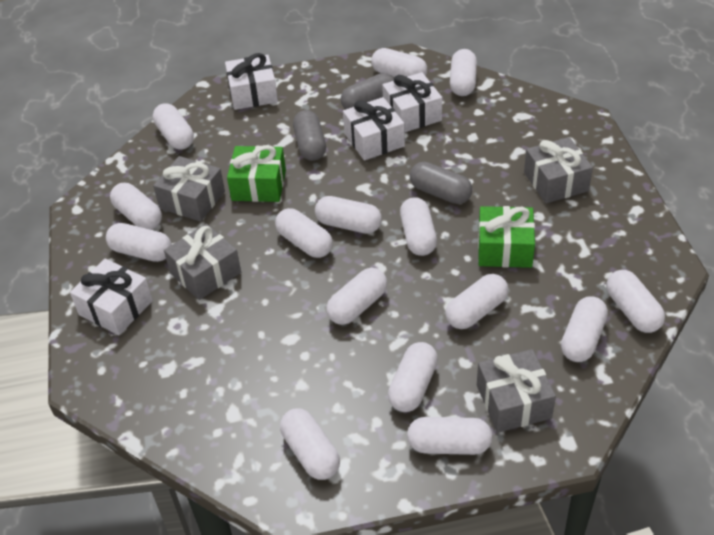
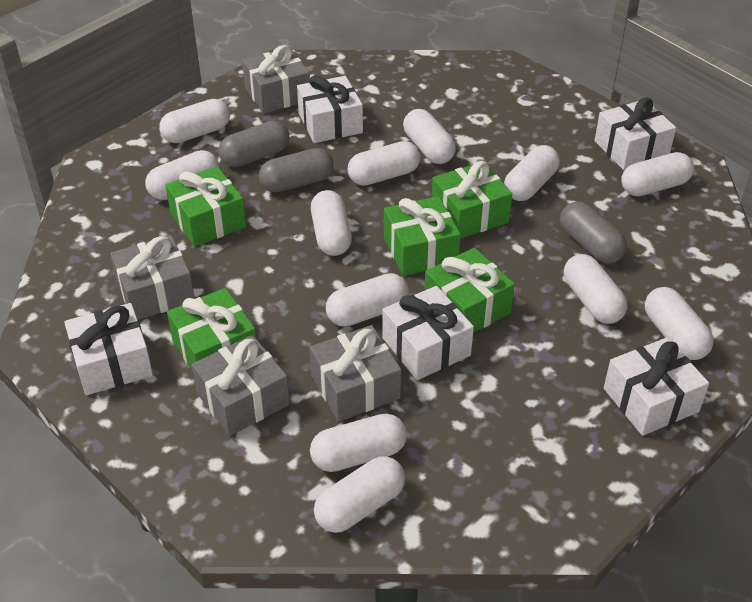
green gift: [227,145,286,202] [478,206,535,268] = 2 -> [165,166,246,247] [167,288,256,372] [384,196,461,276] [424,248,515,333] [432,161,512,239] = 5
white capsule: [106,223,172,262] [110,183,162,230] [153,103,194,150] [275,208,333,258] [280,408,340,480] [315,196,382,234] [326,268,387,325] [371,48,427,77] [388,342,438,412] [400,197,437,256] [407,417,493,455] [446,274,508,329] [450,49,477,96] [561,296,608,362] [606,270,665,333] = 15 -> [145,150,219,200] [159,99,230,143] [310,414,407,472] [311,190,352,256] [314,456,405,533] [326,273,409,327] [348,141,420,186] [403,109,456,164] [504,145,560,201] [564,254,628,324] [621,152,694,196] [645,287,714,360] = 12
white gift: [70,258,153,335] [225,53,278,110] [343,97,405,161] [382,72,442,132] = 4 -> [64,303,153,395] [297,75,363,143] [382,286,474,380] [594,97,676,170] [604,337,709,436] = 5

